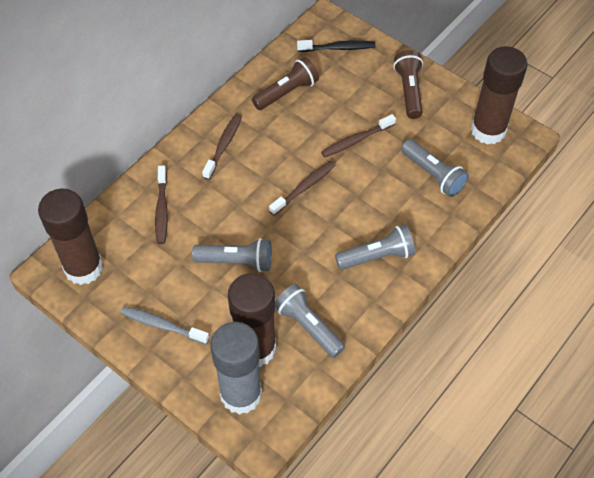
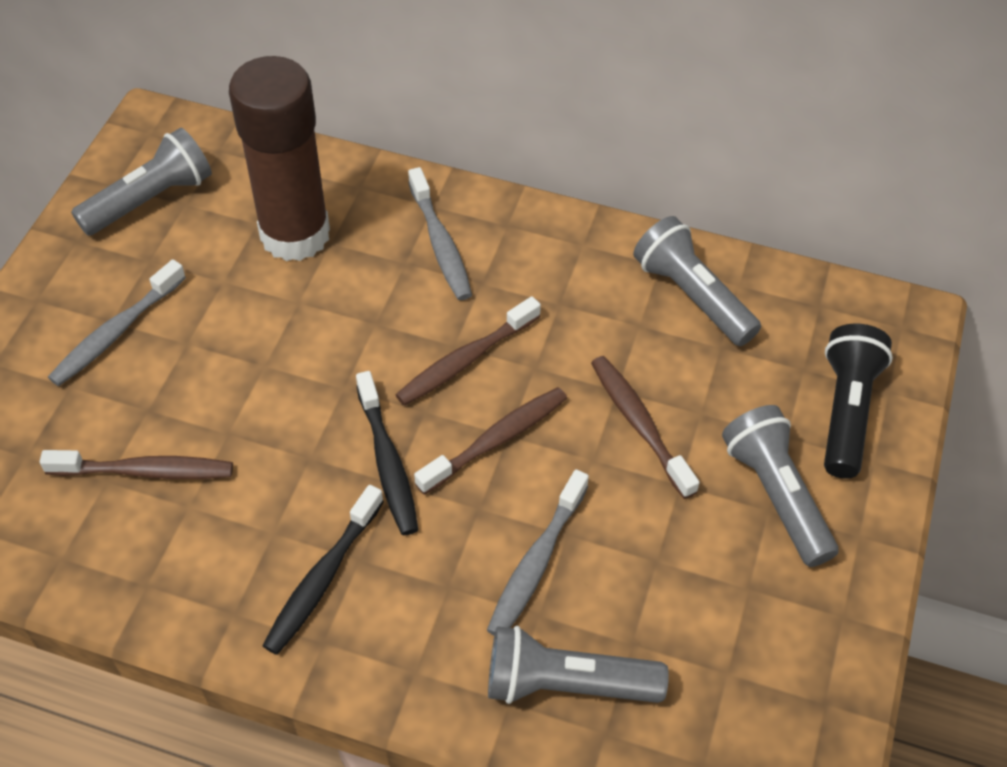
black flashlight: none = 0 -> [824,324,893,479] = 1
black toothbrush: [297,40,375,52] = 1 -> [262,485,384,655] [356,371,418,535] = 2
brown flashlight: [252,57,319,110] [393,50,423,119] = 2 -> none = 0
brown glue stick: [38,189,103,285] [228,273,276,367] [471,46,527,144] = 3 -> [229,56,330,261] = 1
grey glue stick: [210,322,262,415] = 1 -> none = 0
grey toothbrush: [121,306,209,344] = 1 -> [48,259,186,386] [408,167,472,300] [487,469,589,635] = 3

